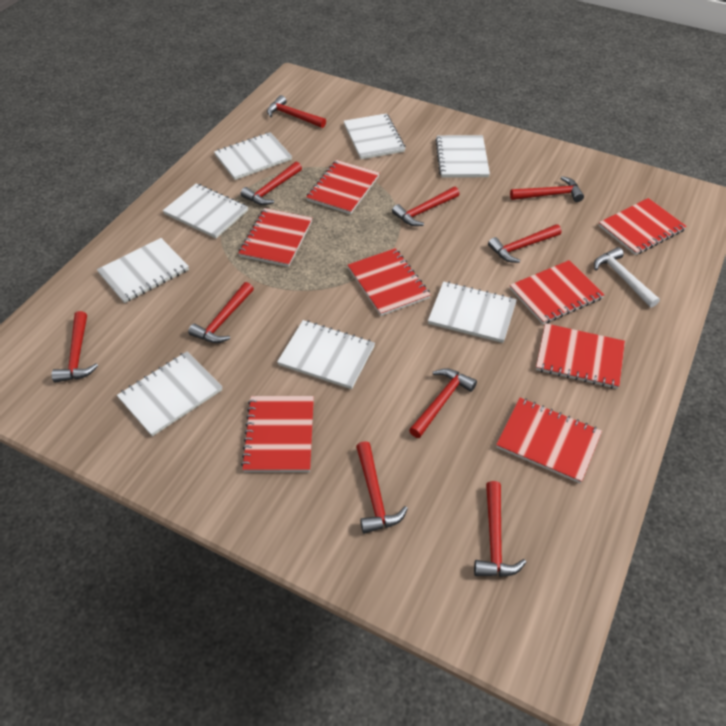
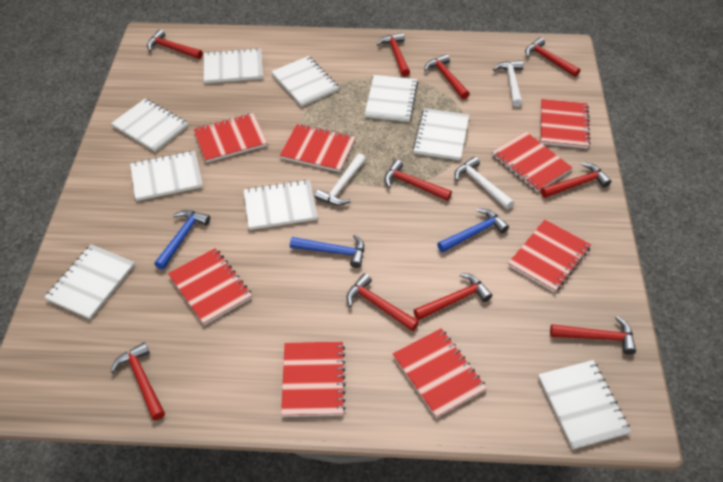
blue hammer: none = 0 -> [154,210,210,270] [290,235,364,268] [437,209,509,253] = 3
white hammer: [594,247,660,308] = 1 -> [315,154,366,206] [454,156,514,209] [493,60,523,107] = 3
white notebook: [97,238,189,303] [117,351,222,437] [163,184,248,238] [214,132,292,180] [277,320,375,389] [344,113,406,159] [428,281,517,343] [435,135,490,178] = 8 -> [44,244,135,319] [111,99,188,152] [130,151,203,201] [204,48,263,83] [244,180,317,230] [271,56,339,106] [365,75,418,122] [413,108,469,160] [538,360,631,450] = 9

